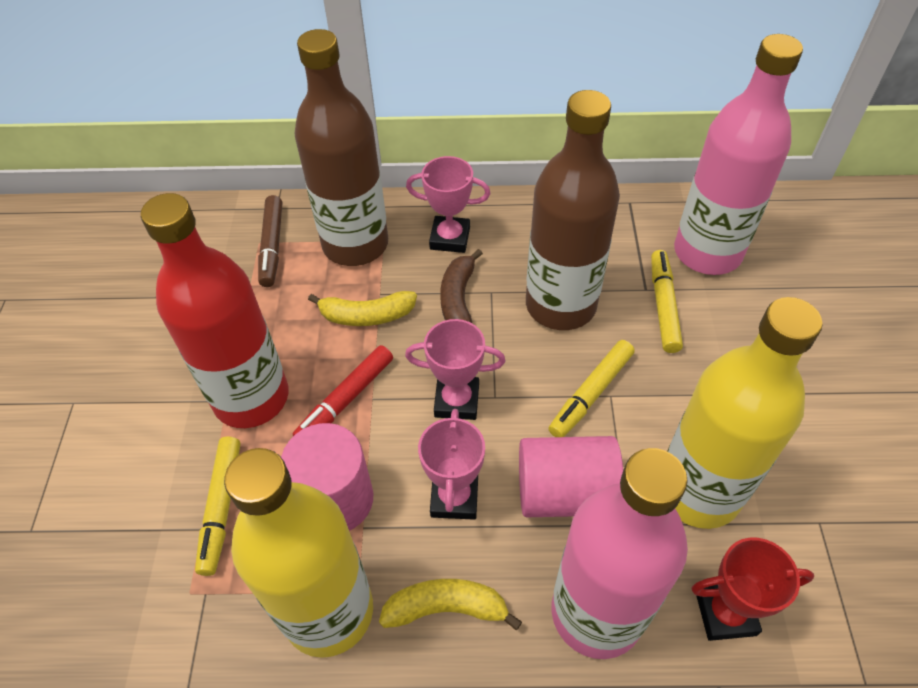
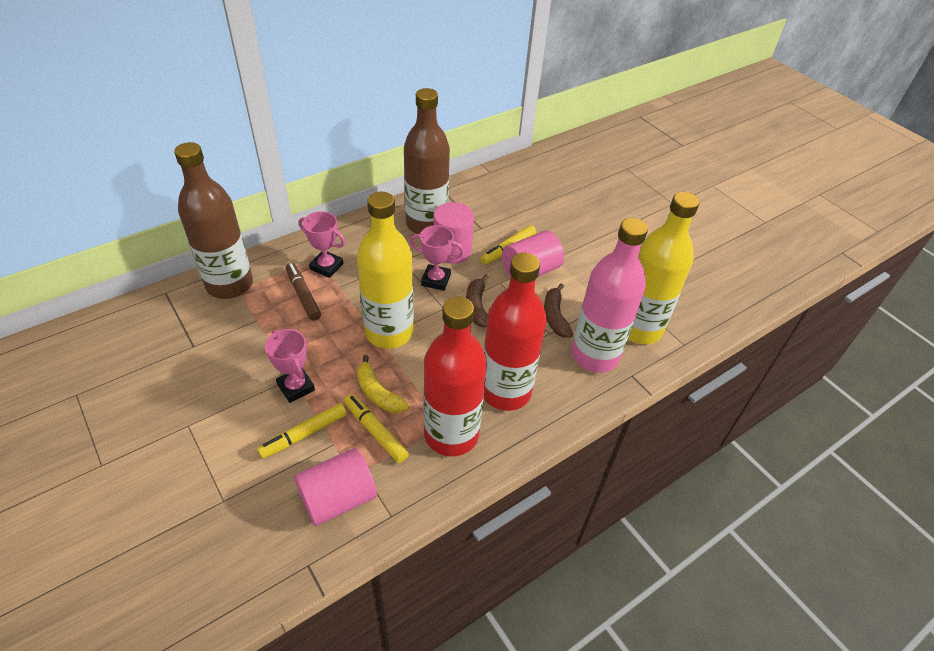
brown banana: [440,249,483,323] = 1 -> [466,275,489,328] [544,283,573,338] = 2
pink bottle: [552,448,688,659] [674,34,803,275] = 2 -> [571,218,648,373] = 1
pink cylinder: [281,423,373,531] [519,436,623,517] = 2 -> [294,448,377,526] [433,202,474,264] [502,231,564,278] = 3
red bottle: [141,193,289,428] = 1 -> [424,297,487,457] [483,253,547,411] = 2
red marker: [293,345,393,436] = 1 -> none = 0
red trophy: [691,538,814,641] = 1 -> none = 0
yellow banana: [308,291,417,326] [379,579,522,630] = 2 -> [357,355,409,413] = 1

